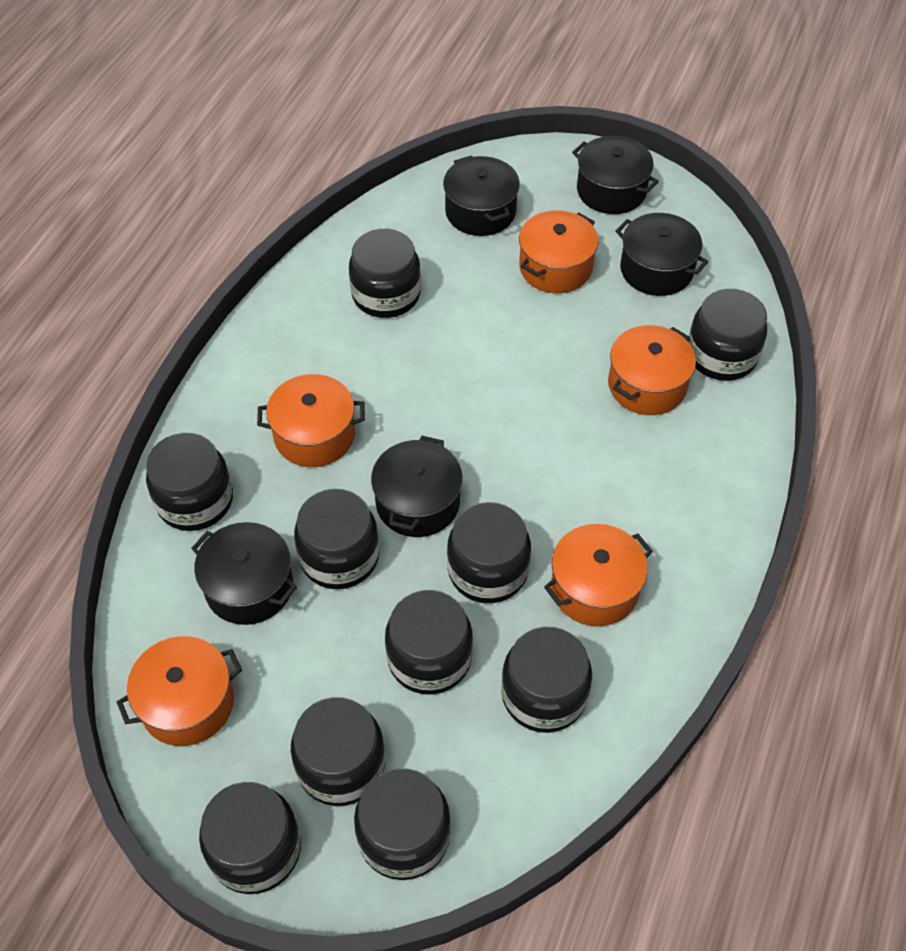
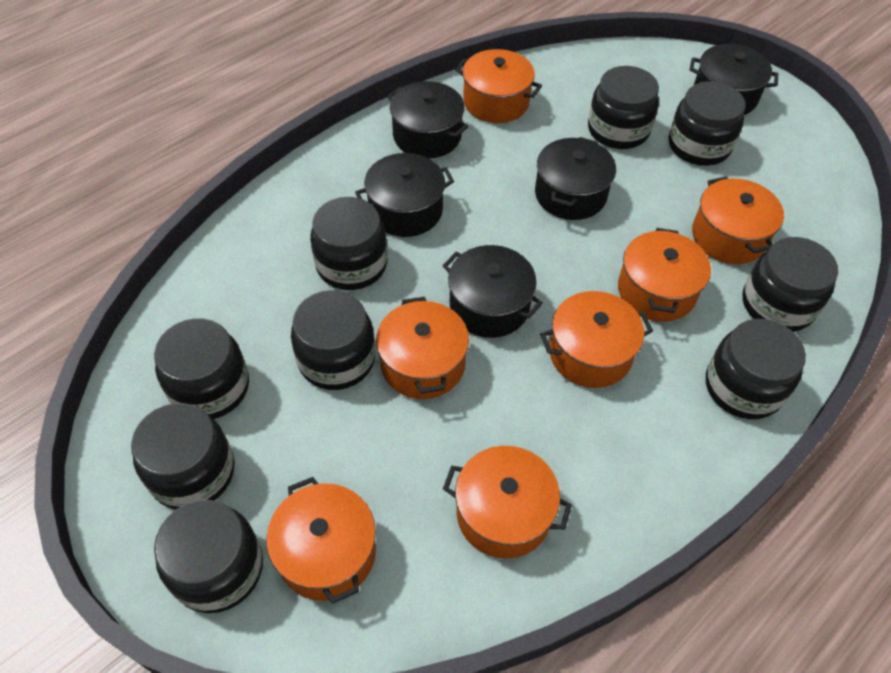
black jar: [146,433,233,531] [199,782,301,894] [291,697,385,806] [294,489,379,589] [349,229,421,318] [354,768,451,880] [385,590,473,695] [447,502,531,603] [501,627,592,733] [689,289,767,381] = 10 -> [131,403,235,509] [154,318,249,419] [154,500,263,613] [291,290,375,390] [310,197,387,290] [588,66,659,149] [669,81,746,166] [706,319,806,419] [743,237,838,332] = 9
orange pot: [117,636,242,746] [257,374,365,467] [519,210,598,293] [544,524,653,626] [608,325,696,415] = 5 -> [266,477,376,604] [376,297,469,399] [443,446,572,559] [455,49,542,123] [540,291,653,388] [618,228,711,322] [692,177,784,264] = 7

